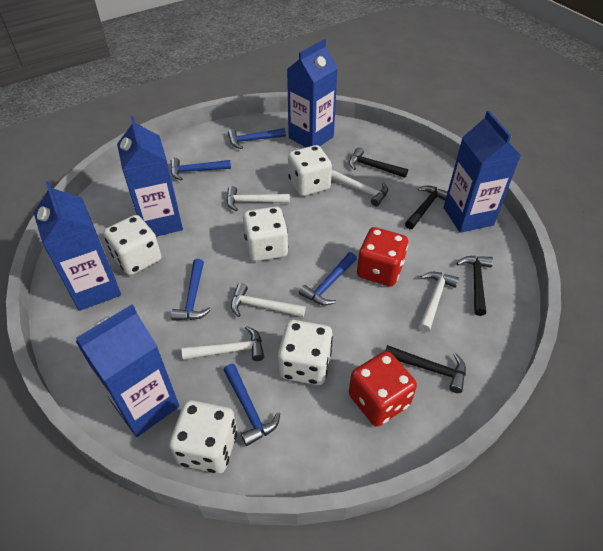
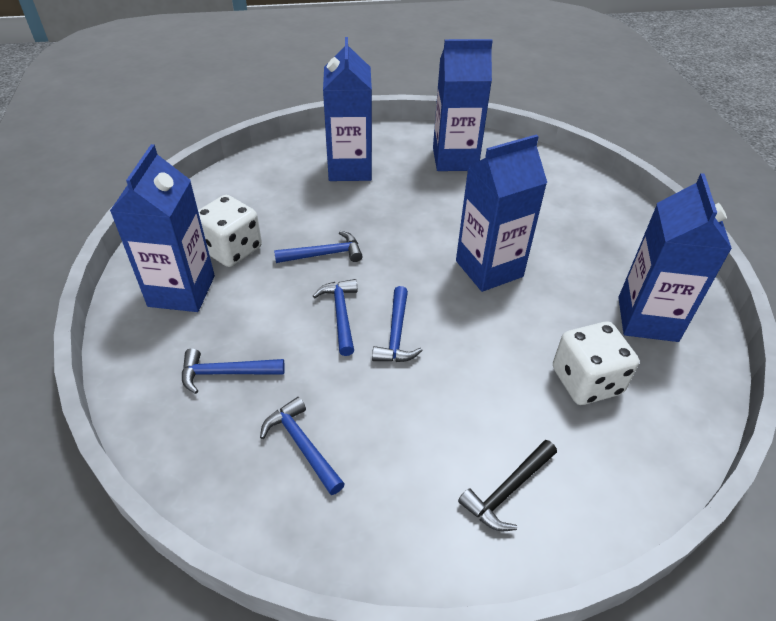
black hammer: [349,147,408,178] [385,345,466,393] [405,186,448,229] [456,256,493,316] = 4 -> [458,440,557,531] = 1
red dice: [349,351,417,427] [357,227,408,287] = 2 -> none = 0
white dice: [104,215,161,275] [169,400,237,474] [243,207,288,261] [278,320,333,385] [288,145,332,196] = 5 -> [198,195,262,267] [553,322,639,405] = 2
white hammer: [182,326,264,361] [227,186,290,211] [231,283,306,317] [331,170,388,206] [419,272,459,332] = 5 -> none = 0

